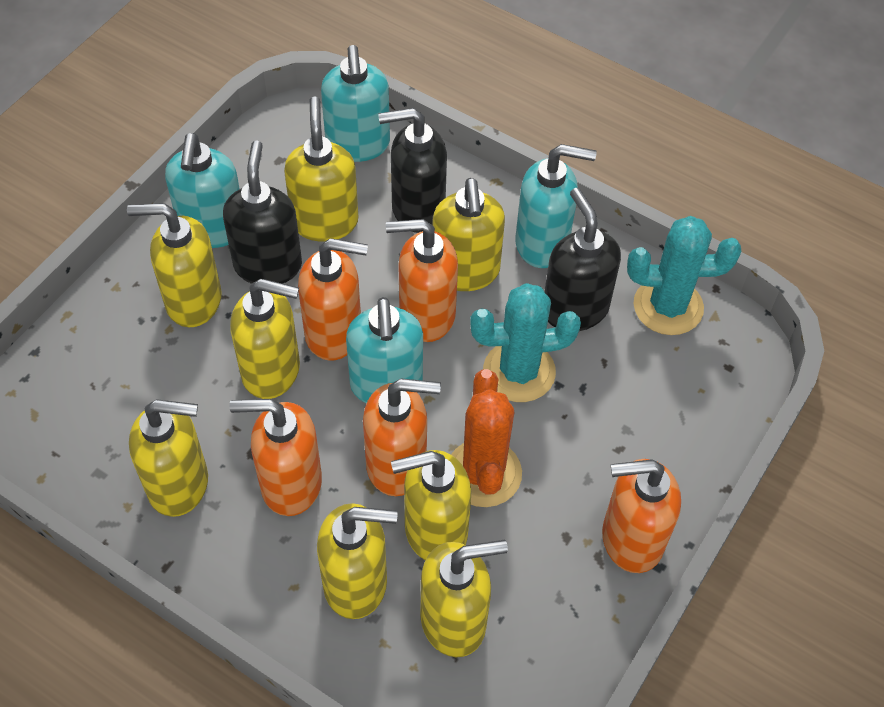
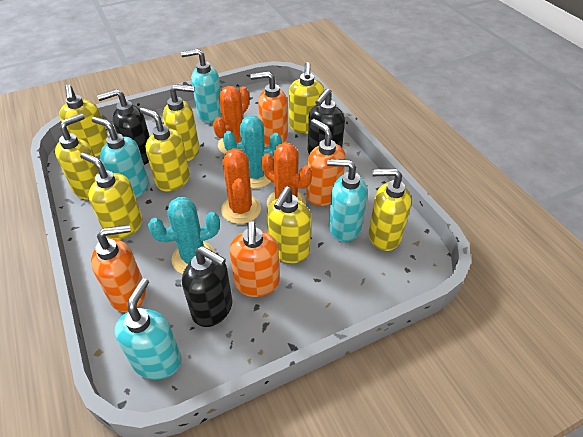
orange cactus: [451,369,522,507] = 1 -> [213,86,249,154] [221,148,261,224] [261,142,312,207] = 3
orange soap dispenser: [229,399,322,516] [298,238,368,361] [363,378,441,496] [386,219,458,342] [602,459,681,573] = 5 -> [91,224,146,312] [229,221,280,297] [251,71,288,147] [306,119,346,206] = 4

